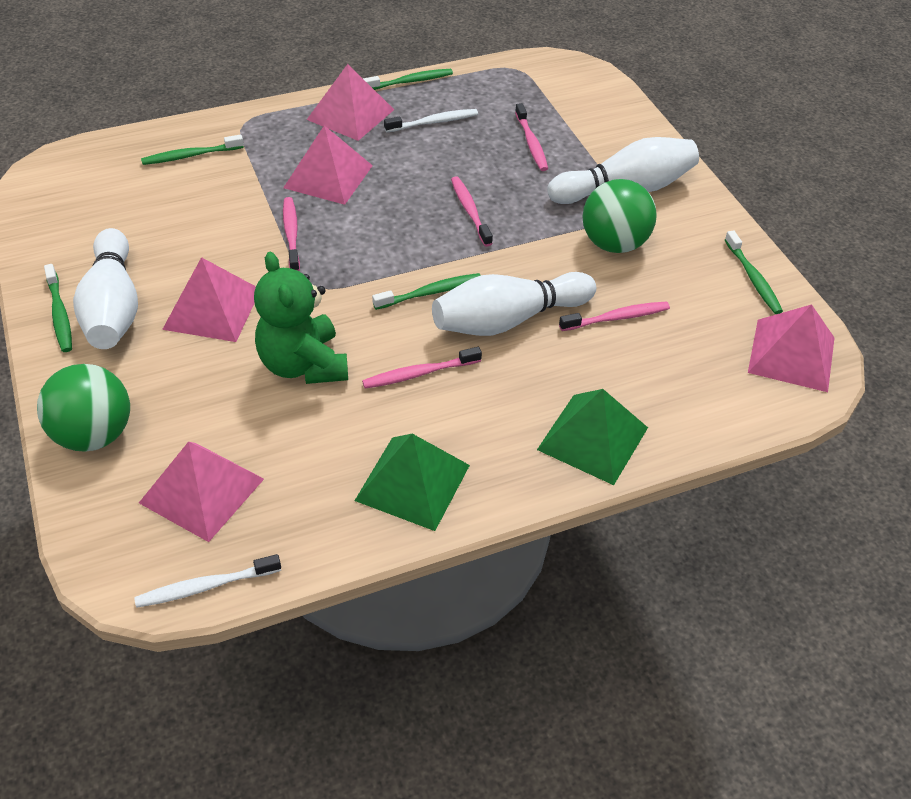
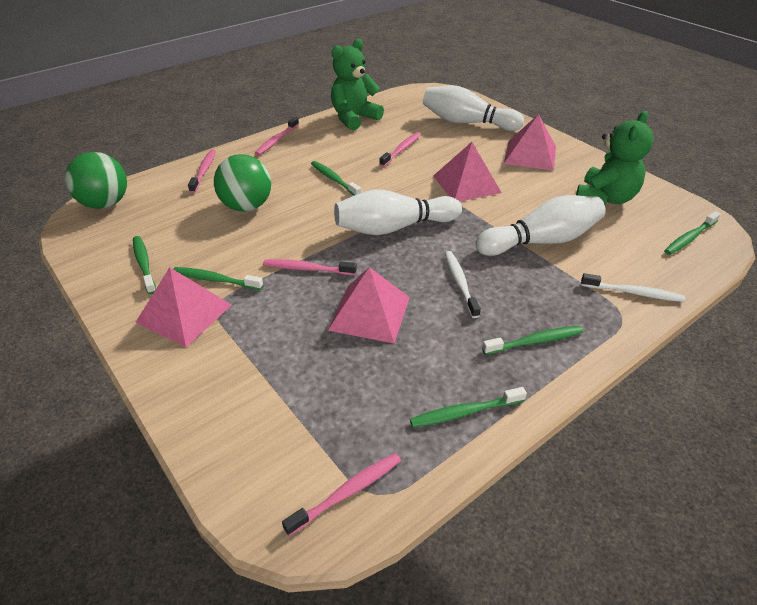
green pyramid: [354,434,470,531] [537,389,648,485] = 2 -> none = 0
green teddy bear: [254,252,348,384] = 1 -> [331,39,384,131] [576,111,653,205] = 2
green toothbrush: [44,264,72,352] [141,135,244,165] [363,69,453,90] [372,273,481,310] [725,230,783,314] = 5 -> [133,236,156,294] [173,267,263,290] [311,161,361,196] [410,387,527,428] [482,326,583,355] [664,211,721,255] = 6
pink pyramid: [139,441,264,542] [162,257,256,342] [283,125,373,205] [307,64,394,141] [748,304,834,392] = 5 -> [135,267,232,347] [328,267,410,343] [433,142,502,202] [504,114,556,170] = 4

